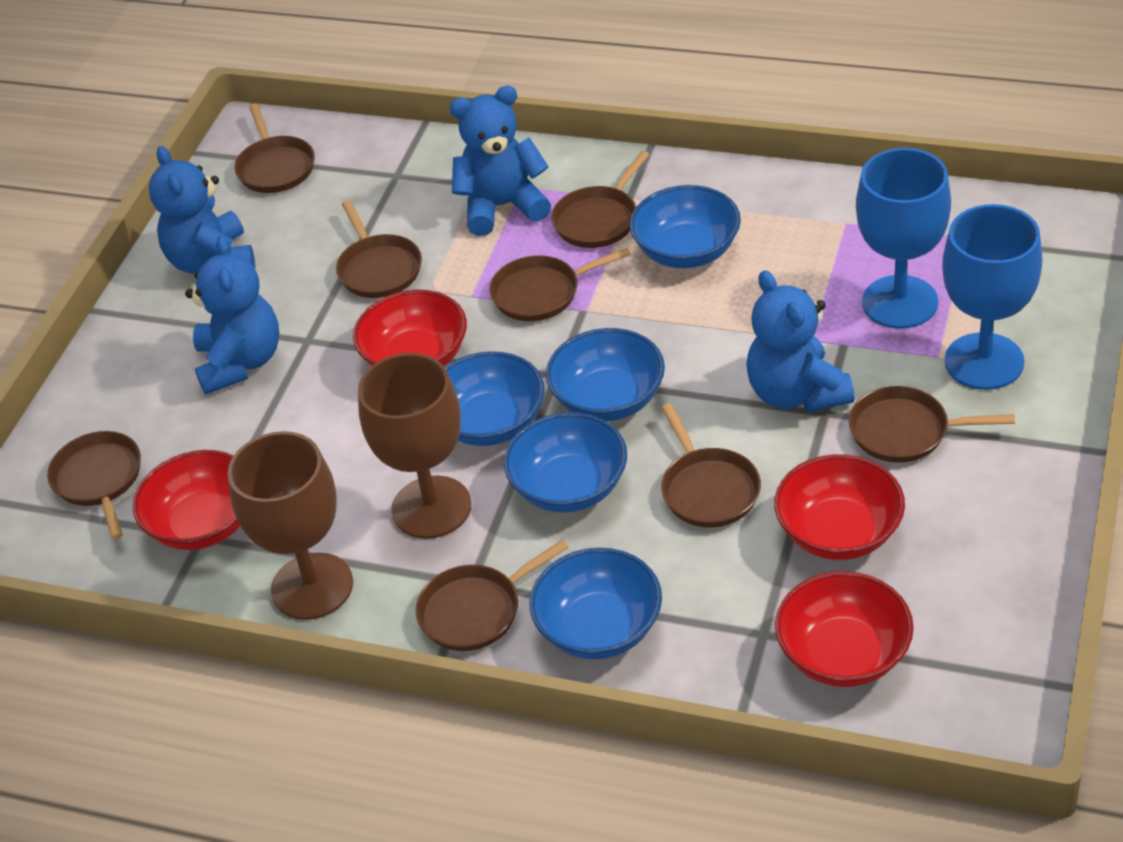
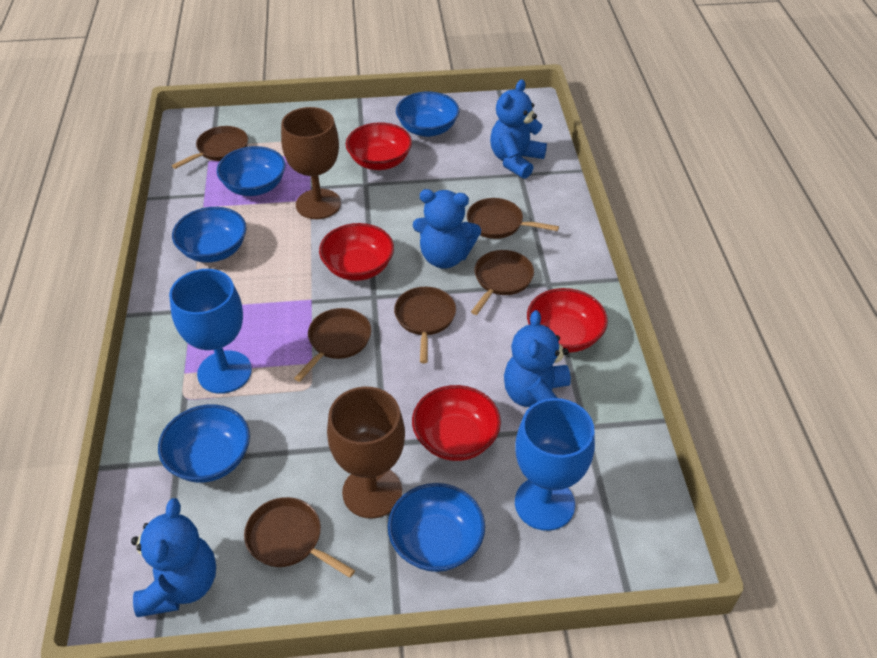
brown pan: [47,431,141,540] [234,104,315,193] [336,200,422,298] [415,540,569,651] [489,248,631,321] [551,151,650,248] [661,403,761,528] [849,386,1015,463] = 8 -> [172,126,248,169] [244,497,355,578] [294,308,371,382] [394,287,456,363] [467,198,559,239] [471,250,534,315] = 6

